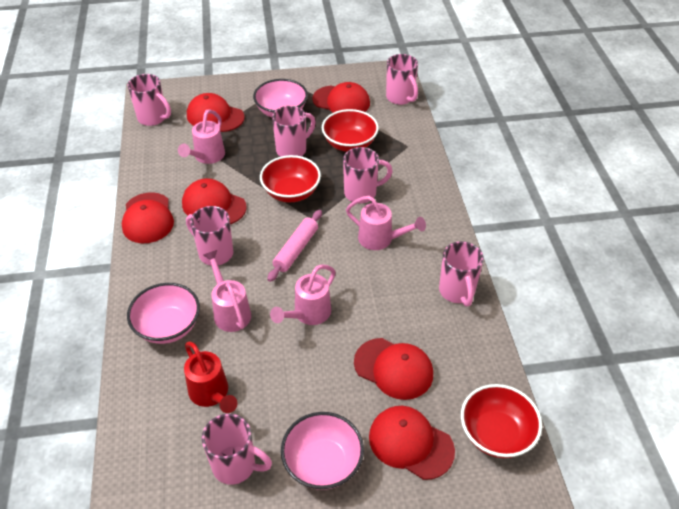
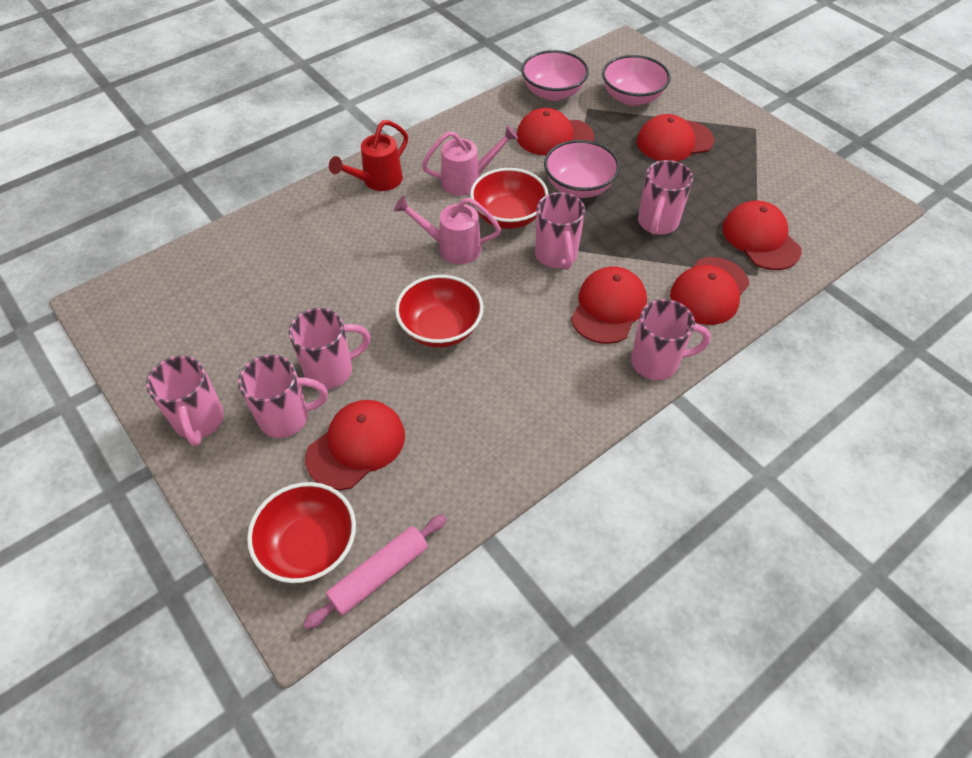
pink mug: [128,74,171,126] [186,206,233,265] [202,414,272,485] [272,106,316,157] [343,147,393,203] [386,54,418,105] [439,241,484,307] = 7 -> [146,356,224,446] [238,355,328,438] [289,308,370,389] [535,192,585,270] [631,299,711,380] [638,160,693,235] = 6
pink watering can: [178,109,225,164] [203,250,251,332] [270,264,336,325] [346,196,426,250] = 4 -> [394,196,501,264] [422,125,518,196] = 2

